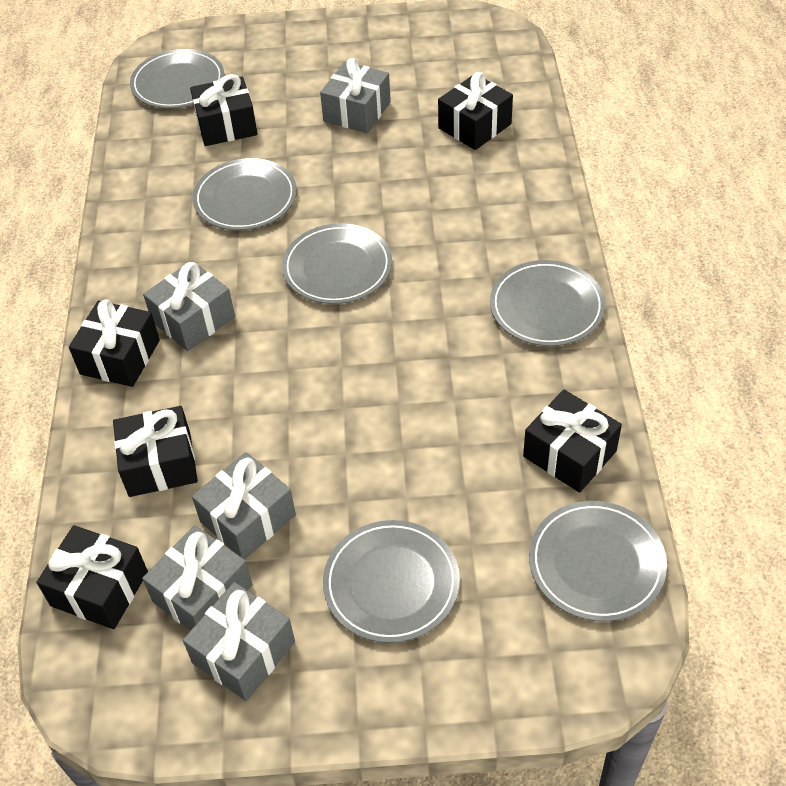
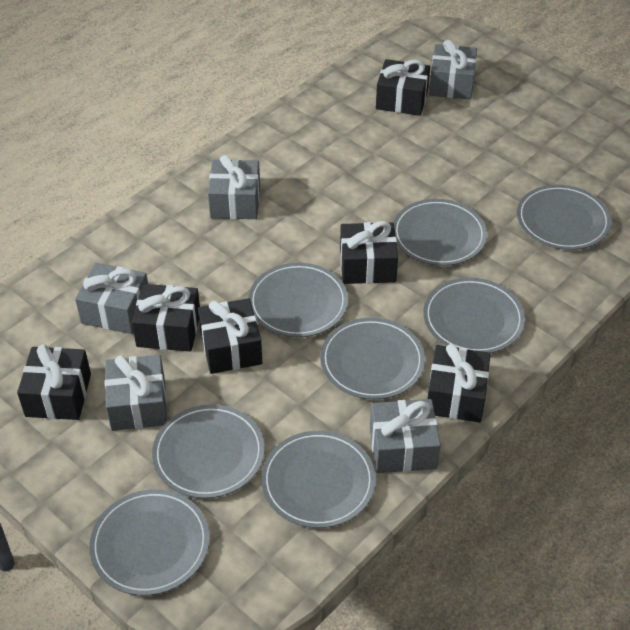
grey plate: [130,49,224,109] [193,158,297,230] [282,223,392,304] [323,520,460,643] [490,260,606,346] [529,501,667,622] = 6 -> [89,489,210,596] [152,404,265,498] [248,263,348,337] [261,431,376,528] [320,318,425,400] [393,199,487,266] [423,278,525,353] [517,185,611,250] = 8

